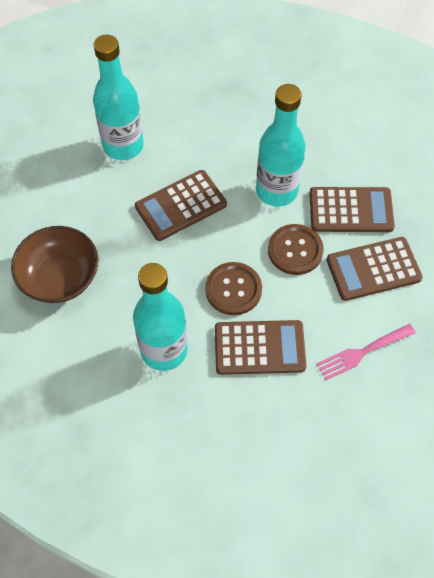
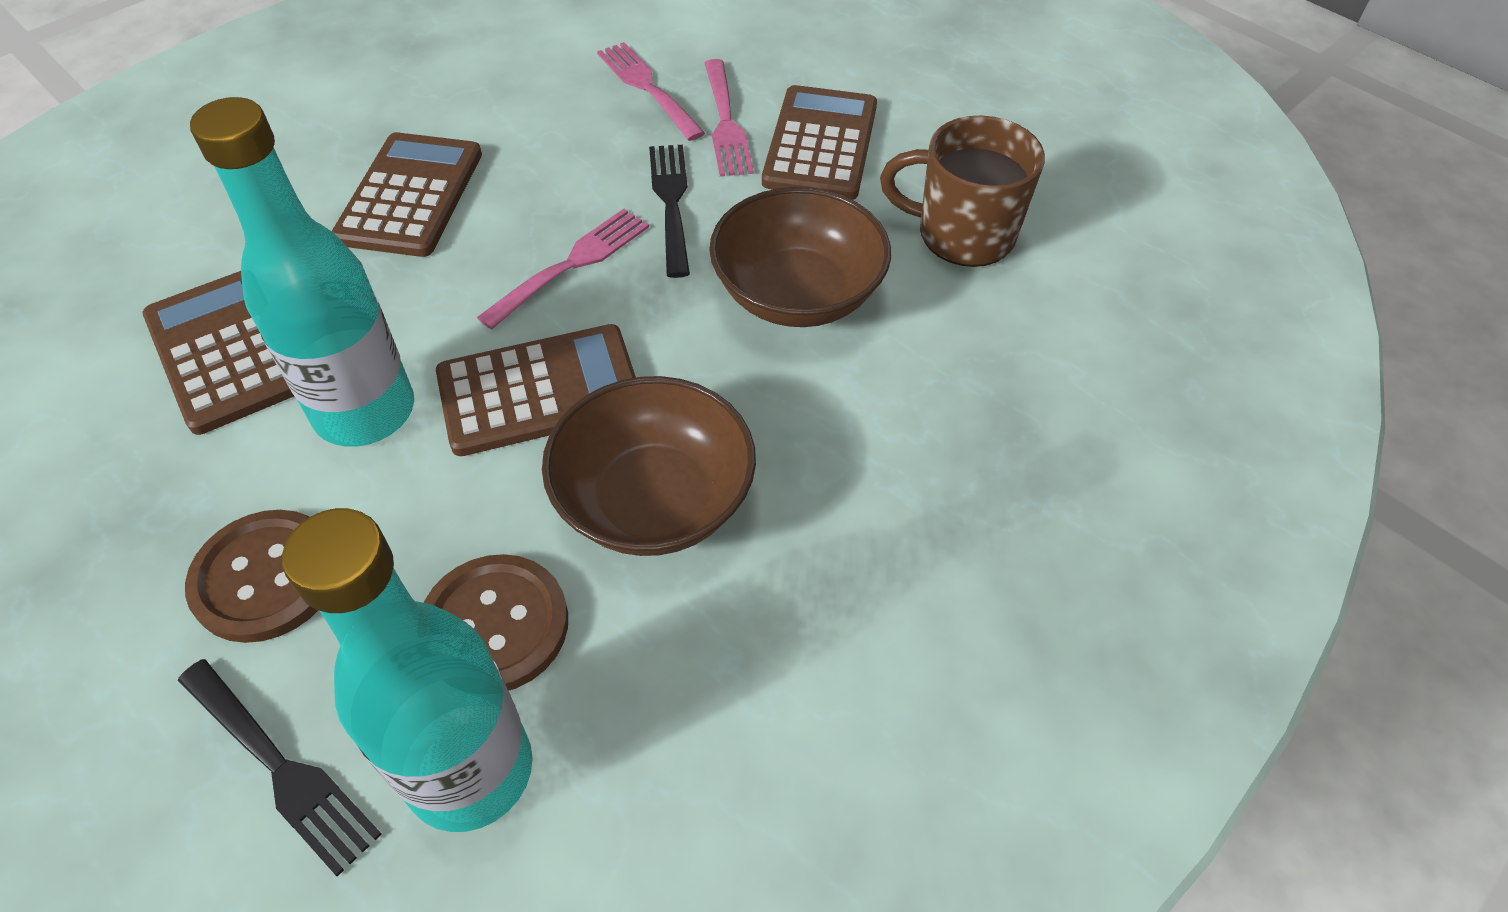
black fork: none = 0 -> [178,659,382,877] [649,145,690,278] = 2
brown bowl: [11,226,98,303] = 1 -> [542,376,756,556] [709,187,891,327] = 2
brown mug: none = 0 -> [880,116,1045,267] = 1
pink fork: [317,324,416,380] = 1 -> [477,209,649,330] [597,42,705,141] [705,59,754,176] = 3
turquoise bottle: [93,35,144,160] [133,263,188,371] [256,84,305,207] = 3 -> [190,97,414,447] [282,508,533,832] = 2

